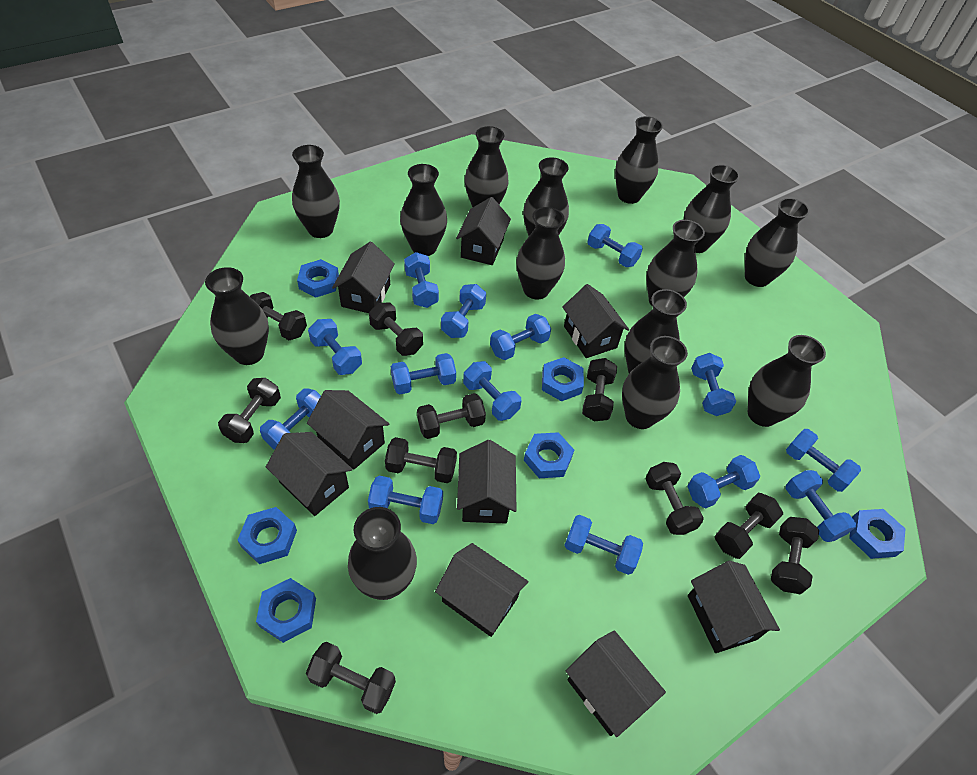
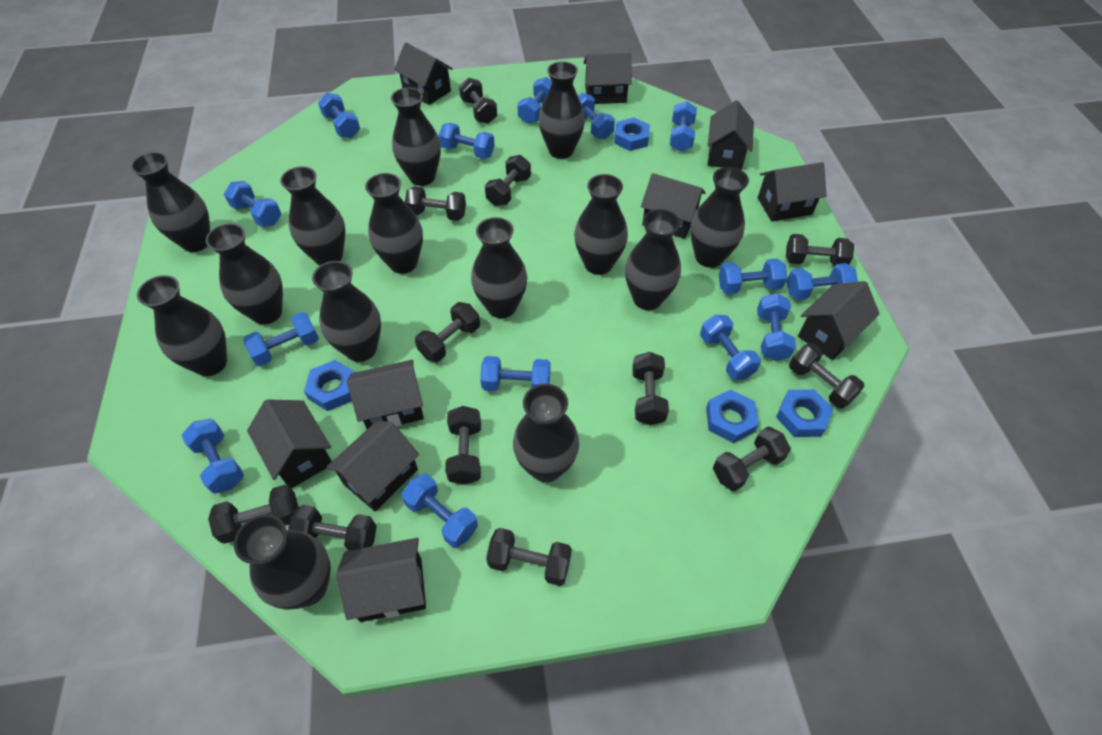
black dumbbell: [218,378,281,443] [250,292,307,340] [306,642,396,714] [369,302,423,356] [385,437,457,483] [417,393,486,439] [582,358,617,422] [646,462,704,535] [715,493,783,559] [771,517,819,594] = 10 -> [208,485,299,544] [288,505,377,551] [405,186,466,221] [415,302,480,362] [445,406,481,485] [459,78,497,124] [485,155,531,206] [486,528,572,586] [632,352,669,425] [713,427,791,491] [786,234,854,266] [789,343,865,408] = 12
black house: [266,432,353,516] [307,390,389,470] [332,242,395,313] [435,543,528,637] [456,197,511,265] [457,440,517,524] [562,284,629,358] [566,630,666,737] [688,561,780,653] = 9 -> [247,399,332,488] [327,421,419,512] [336,538,426,622] [347,360,424,429] [394,43,453,105] [583,53,632,104] [641,173,706,239] [708,100,754,170] [758,162,827,221] [798,281,880,360] = 10
blue nut: [237,507,297,564] [256,578,316,643] [297,259,339,298] [524,432,574,478] [542,357,584,401] [849,509,905,559] = 6 -> [304,360,355,411] [614,117,650,151] [706,390,759,443] [776,389,833,437] = 4

